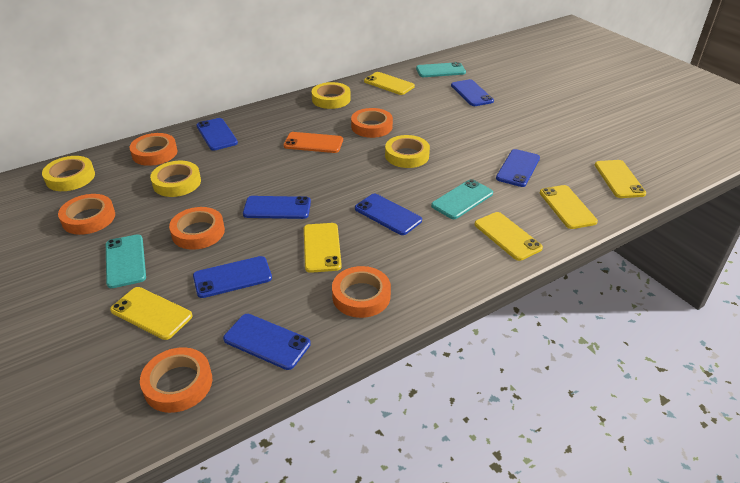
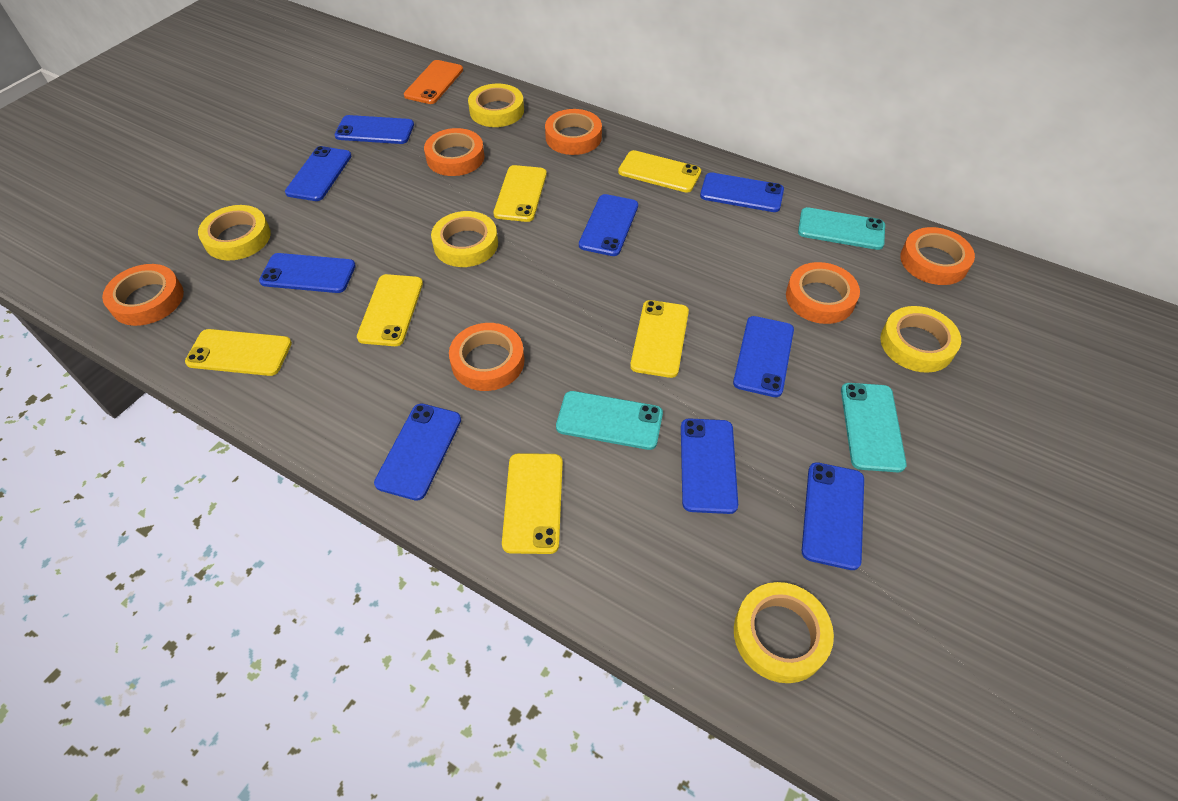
blue phone: [193,256,272,298] [197,118,238,151] [223,314,311,370] [243,196,311,219] [355,194,422,235] [451,79,494,106] [496,149,540,187] = 7 -> [259,253,356,293] [285,146,352,201] [335,115,414,144] [374,403,461,501] [579,194,638,256] [681,419,738,514] [700,172,784,212] [733,316,794,397] [802,462,864,570] = 9
yellow tape: [42,156,95,191] [150,161,201,197] [312,82,351,109] [385,135,430,168] = 4 -> [198,205,271,260] [431,211,498,267] [468,84,524,127] [734,582,834,683] [880,306,961,373] = 5

